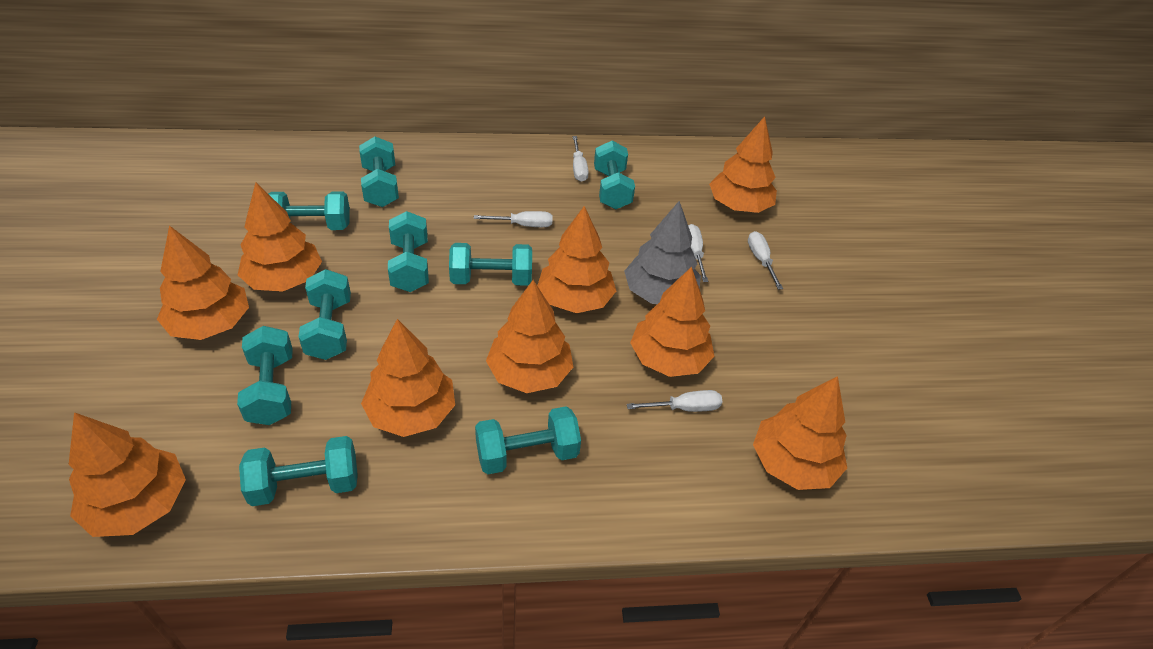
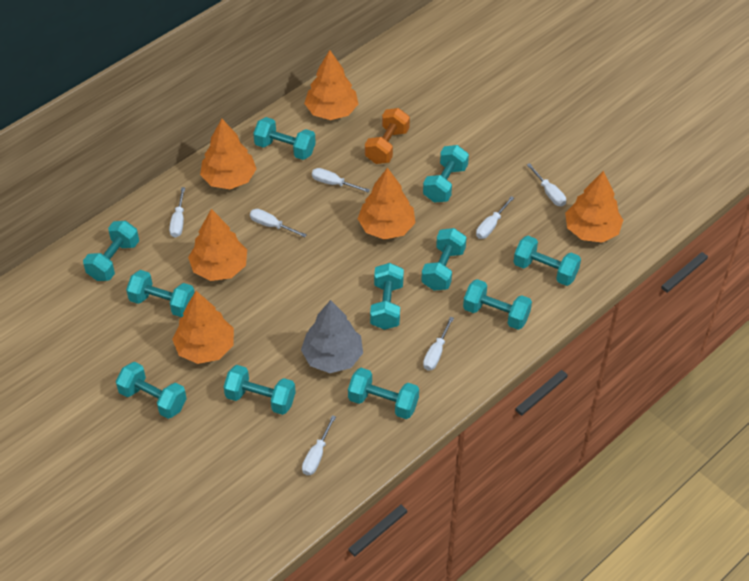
orange dumbbell: none = 0 -> [365,108,410,164] = 1
orange tree: [69,412,186,537] [157,225,249,340] [238,182,322,292] [361,319,455,437] [486,280,573,393] [537,206,616,313] [630,267,714,377] [709,116,777,213] [753,376,847,490] = 9 -> [172,291,234,364] [188,209,247,281] [200,119,256,189] [304,50,358,120] [358,168,415,240] [565,171,623,243] = 6
turquoise dumbbell: [237,326,292,425] [239,436,358,506] [268,192,350,230] [299,269,351,360] [359,137,399,207] [388,211,429,292] [449,243,532,286] [475,406,581,474] [594,141,635,210] = 9 -> [83,221,139,281] [116,362,187,419] [126,270,195,317] [224,365,296,415] [253,117,316,160] [348,368,419,419] [370,263,404,330] [421,228,467,291] [423,145,469,203] [463,279,532,330] [513,236,581,286] = 11
white screwdriver: [474,211,552,227] [572,136,589,182] [627,390,722,412] [688,224,708,282] [748,231,783,290] = 5 -> [169,187,185,237] [250,209,307,237] [302,415,336,475] [312,168,370,192] [423,317,454,370] [476,196,514,239] [527,163,566,206] = 7

